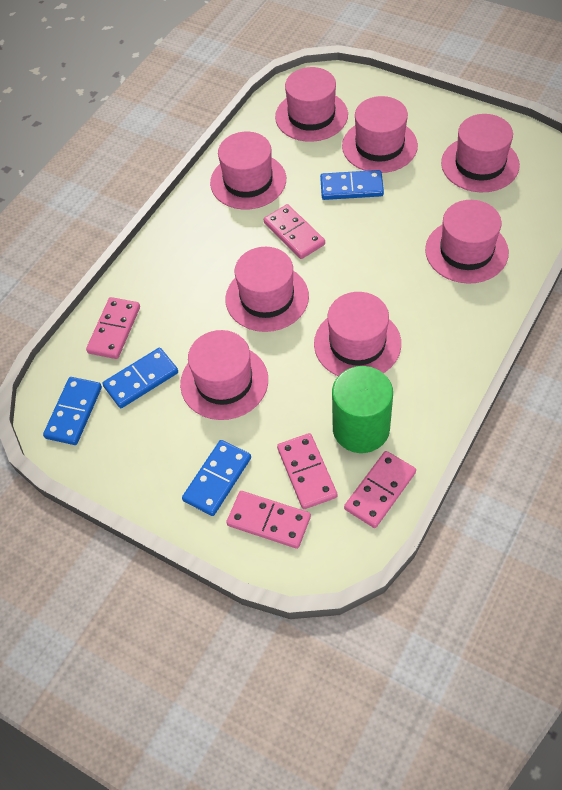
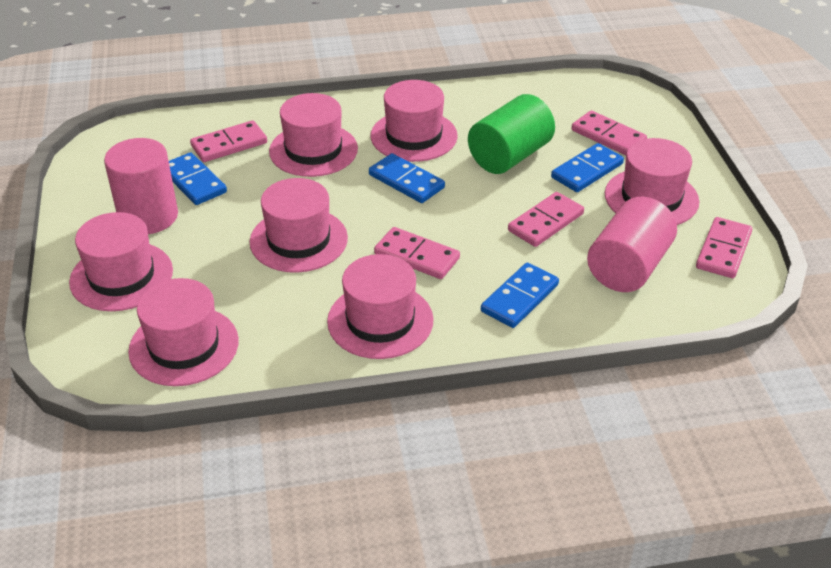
pink cylinder: none = 0 -> [104,138,178,234] [587,197,677,292] = 2
pink hat: [180,330,268,420] [210,132,286,210] [226,247,309,332] [275,67,348,142] [314,292,401,376] [342,96,418,173] [425,200,509,284] [441,114,520,192] = 8 -> [69,212,173,311] [128,278,239,386] [250,178,348,273] [269,93,358,177] [327,254,434,359] [371,80,458,162] [605,138,699,225] = 7

